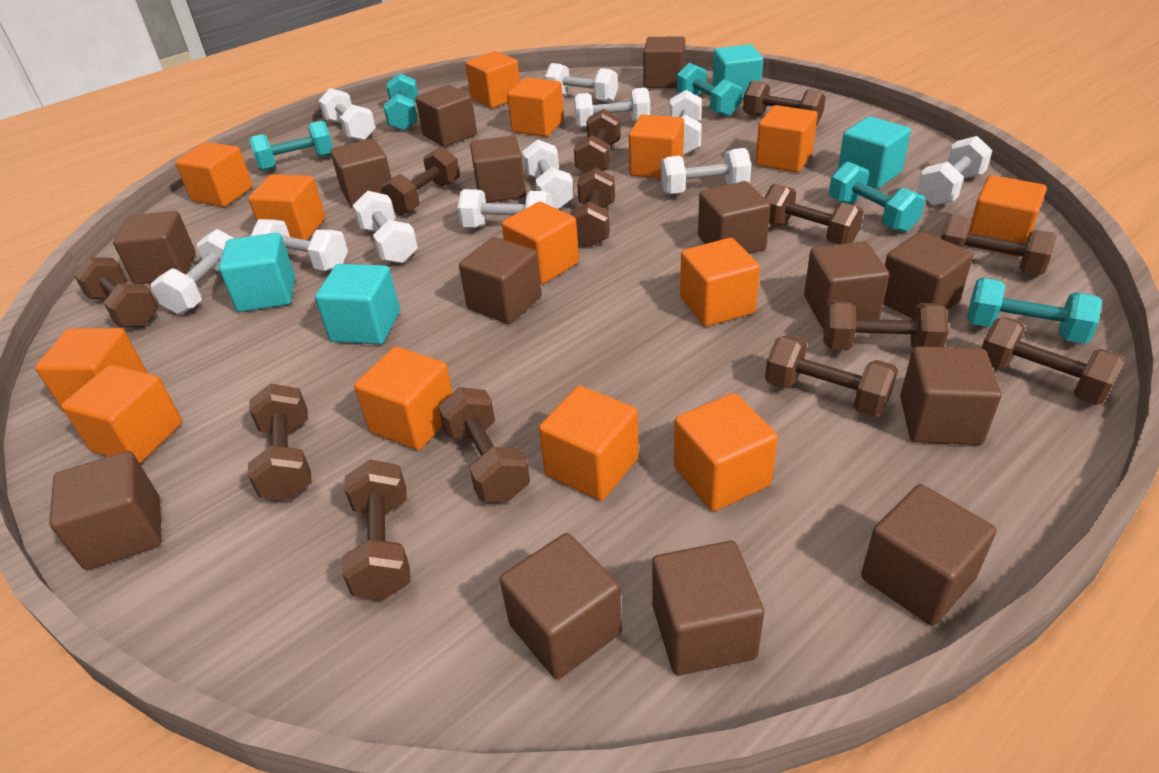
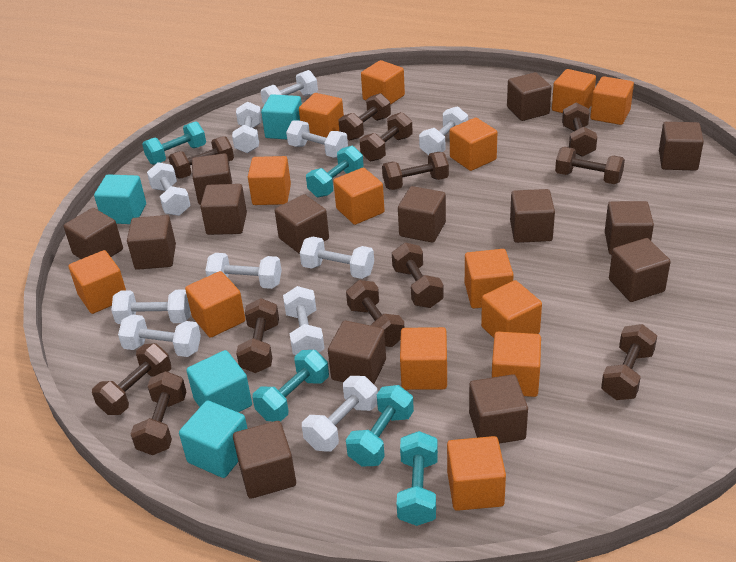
brown dumbbell: [74,257,159,327] [248,384,312,500] [342,460,410,600] [381,147,460,216] [438,387,530,502] [570,168,615,247] [574,109,621,173] [743,80,826,125] [764,184,864,245] [765,334,898,417] [823,300,949,350] [941,215,1057,275] [982,317,1125,405] = 13 -> [92,343,171,415] [131,371,186,455] [169,136,234,178] [236,298,279,373] [339,93,391,141] [346,280,404,347] [360,112,413,161] [382,152,449,190] [392,243,444,308] [555,147,625,184] [562,103,597,157] [601,324,657,400] = 12

